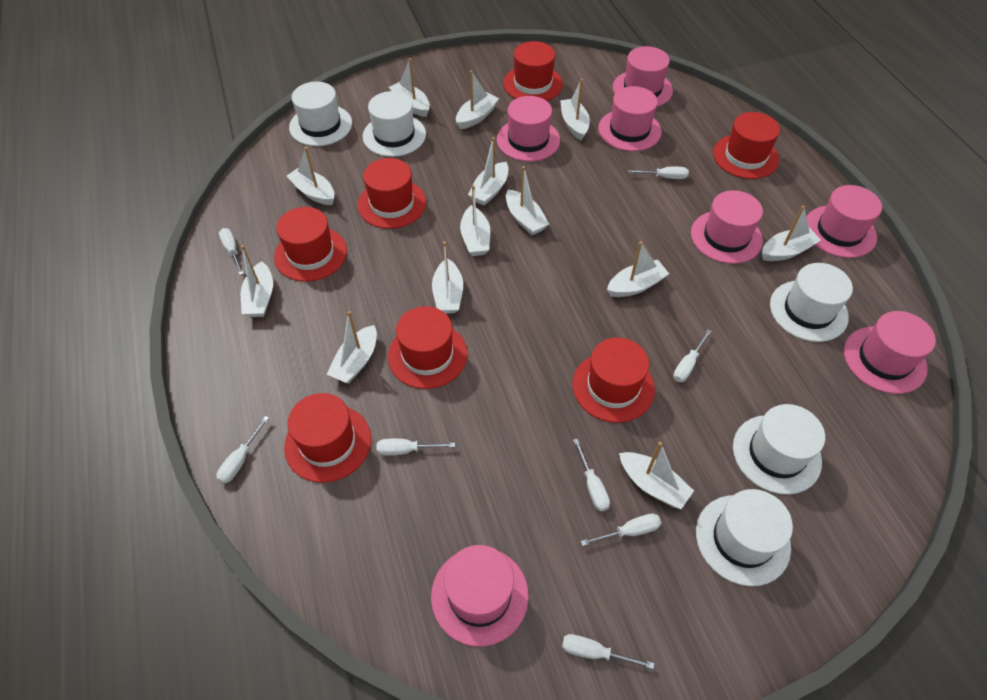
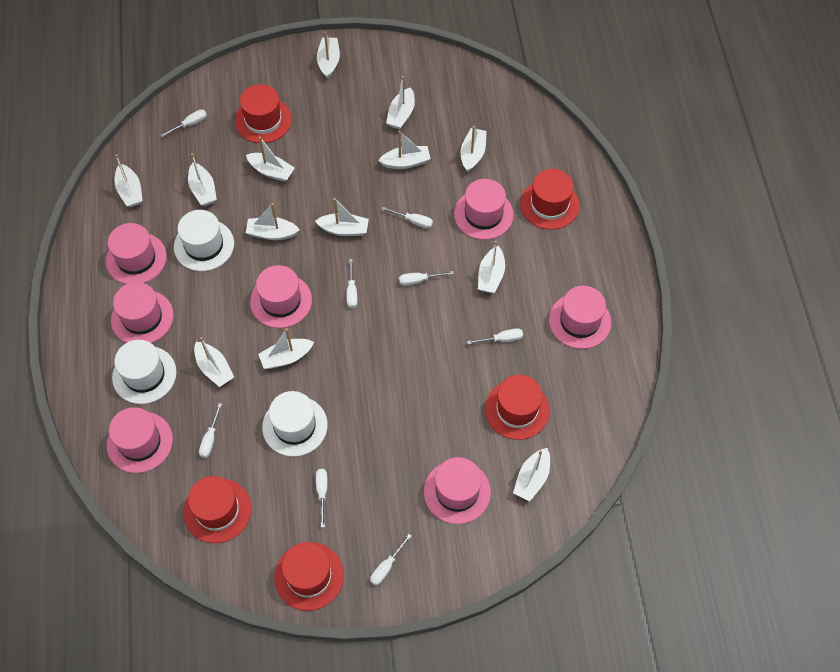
red hat: [274,207,347,282] [284,393,371,483] [358,158,426,229] [388,306,467,389] [503,41,563,101] [573,338,655,423] [713,112,780,179] = 7 -> [183,476,251,543] [235,84,292,143] [274,542,344,611] [485,375,550,440] [520,169,579,230] = 5
white hat: [289,82,352,146] [363,91,426,157] [696,489,793,586] [733,404,825,495] [770,263,853,342] = 5 -> [112,340,177,404] [174,210,234,271] [262,391,328,457] = 3

